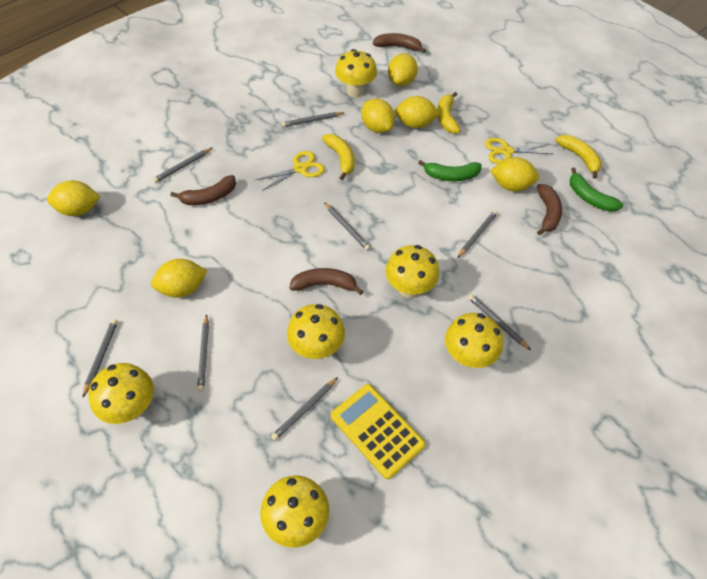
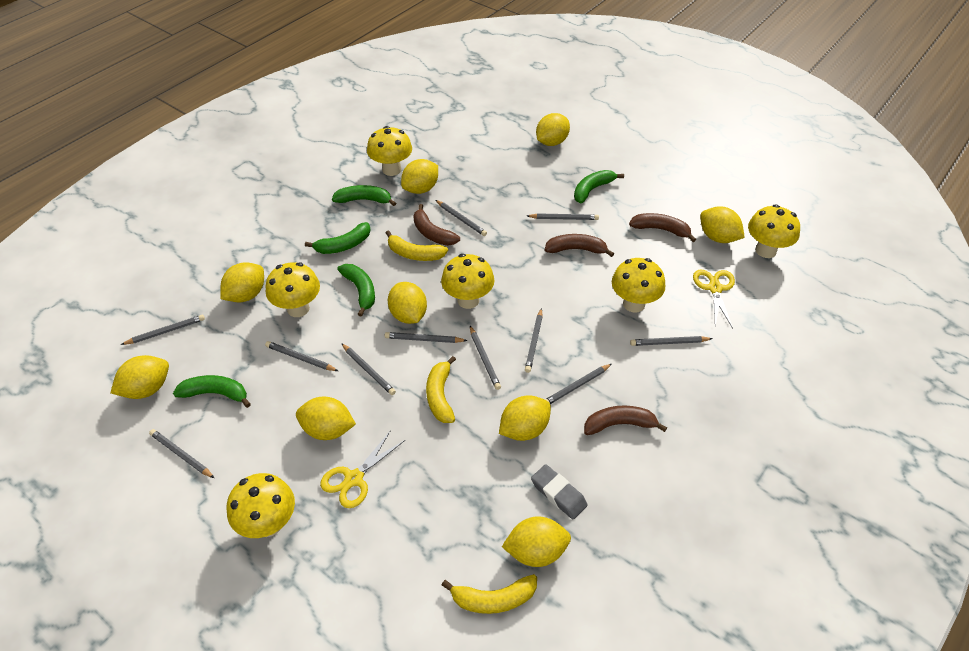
green banana: [418,160,482,181] [570,168,623,212] = 2 -> [173,375,251,408] [305,222,370,254] [332,185,396,206] [337,264,375,317] [574,170,624,204] = 5
grey eraser: none = 0 -> [531,464,588,519] = 1
grey pencil: [83,319,118,397] [153,148,212,183] [197,314,209,392] [271,377,338,441] [281,112,344,127] [324,202,371,251] [458,210,498,258] [468,294,531,350] = 8 -> [121,315,205,345] [149,429,214,478] [265,341,338,371] [341,343,396,395] [385,332,467,343] [436,200,487,236] [470,326,501,390] [525,308,543,373] [527,213,599,220] [545,364,612,404] [630,336,713,346] = 11
yellow calculator: [331,384,425,479] = 1 -> none = 0
yellow lemon: [47,180,100,216] [151,259,207,298] [361,99,395,133] [388,53,418,86] [395,96,440,128] [490,157,539,192] = 6 -> [110,355,169,399] [220,262,264,302] [296,397,356,440] [388,282,427,324] [401,159,438,194] [499,395,551,441] [502,516,571,567] [536,113,570,146] [700,206,745,243] = 9

